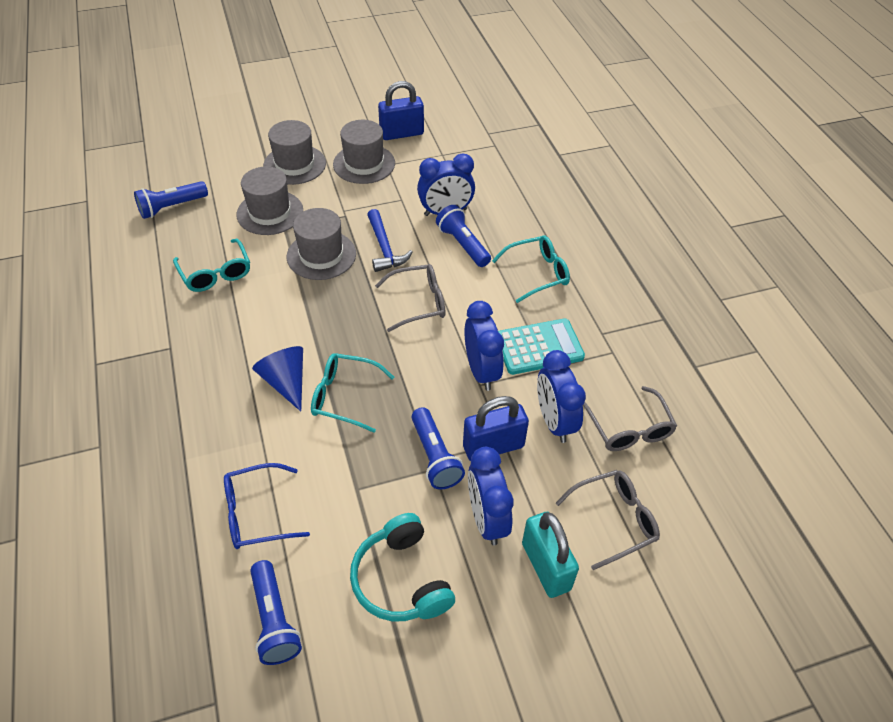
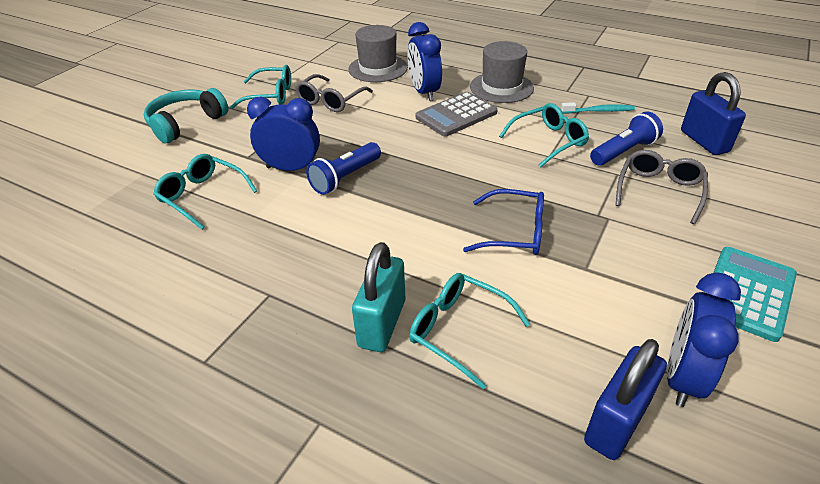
blue clock: [417,153,475,216] [464,301,504,391] [468,447,514,545] [537,350,586,443] = 4 -> [247,97,320,171] [408,22,442,101] [667,272,741,407] = 3
blue cone: [252,346,303,411] = 1 -> none = 0
blue flashlight: [134,181,208,219] [250,560,302,665] [411,407,465,489] [436,205,491,267] = 4 -> [306,142,381,195] [590,111,663,166] = 2
blue hammer: [367,209,413,272] = 1 -> none = 0
grey calculator: none = 0 -> [416,92,498,137] = 1
grey glasses: [375,264,446,332] [556,470,660,570] [583,386,677,451] = 3 -> [295,74,373,112] [615,150,708,224] = 2
grey hat: [236,167,303,235] [263,120,326,185] [287,208,356,280] [333,120,395,184] = 4 -> [348,25,408,82] [470,41,534,103] = 2
turquoise glasses: [173,239,250,292] [311,353,394,433] [492,236,570,303] = 3 -> [153,154,257,230] [230,65,291,109] [409,273,530,389] [499,103,589,167] = 4
turquoise toothbrush: none = 0 -> [561,102,635,113] = 1

